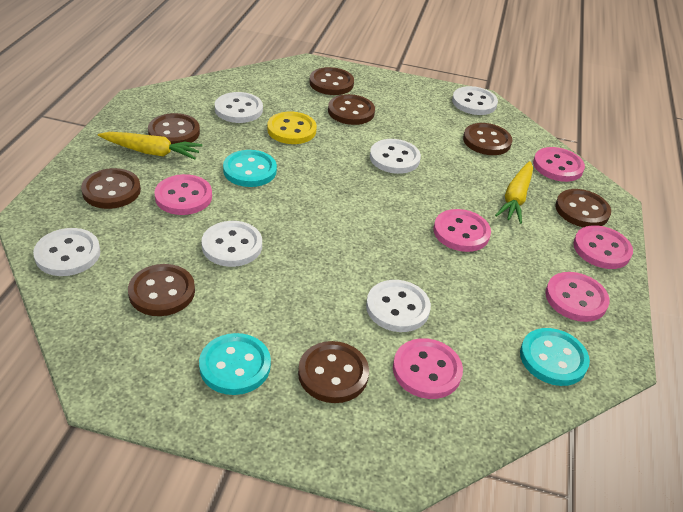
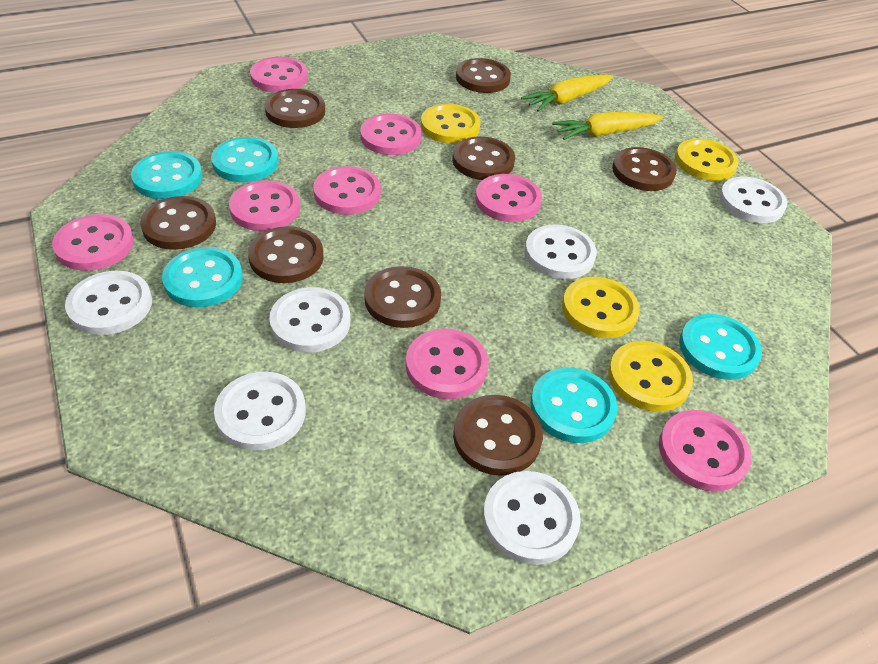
pink button: [154,174,212,215] [393,338,463,399] [433,209,491,252] [533,147,585,182] [545,272,610,322] [573,225,633,269] = 6 -> [52,214,134,271] [229,180,300,231] [250,57,308,93] [313,166,381,215] [360,114,422,155] [406,329,489,399] [475,174,542,222] [659,410,752,492] = 8
turquoise button: [199,333,271,395] [223,150,277,187] [520,328,590,386] = 3 -> [131,151,203,199] [162,247,243,308] [211,137,279,182] [530,368,618,443] [679,314,762,380] = 5
yellow button: [267,112,317,144] = 1 -> [421,104,480,144] [562,277,640,338] [608,341,693,412] [675,138,739,181] = 4

